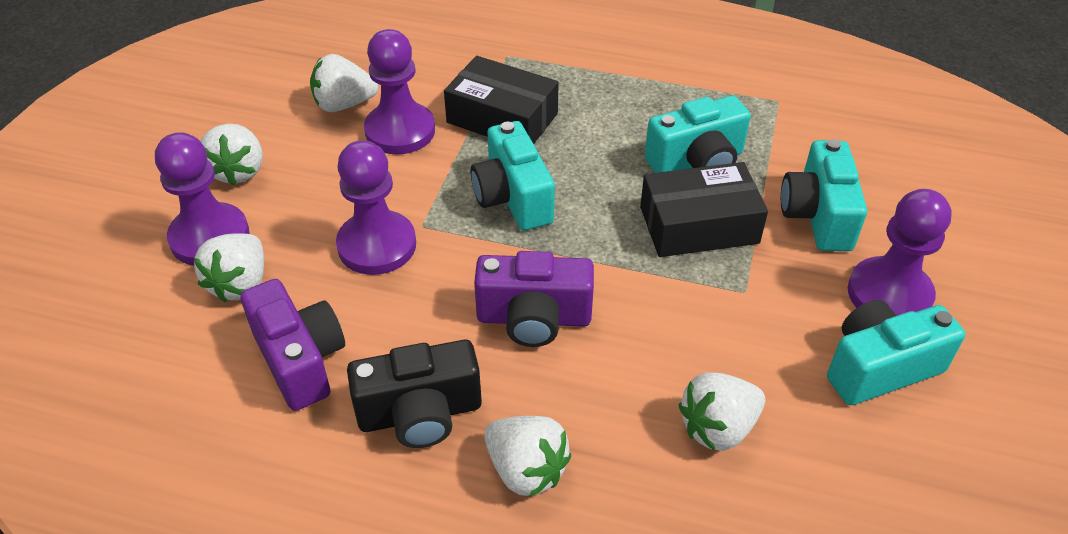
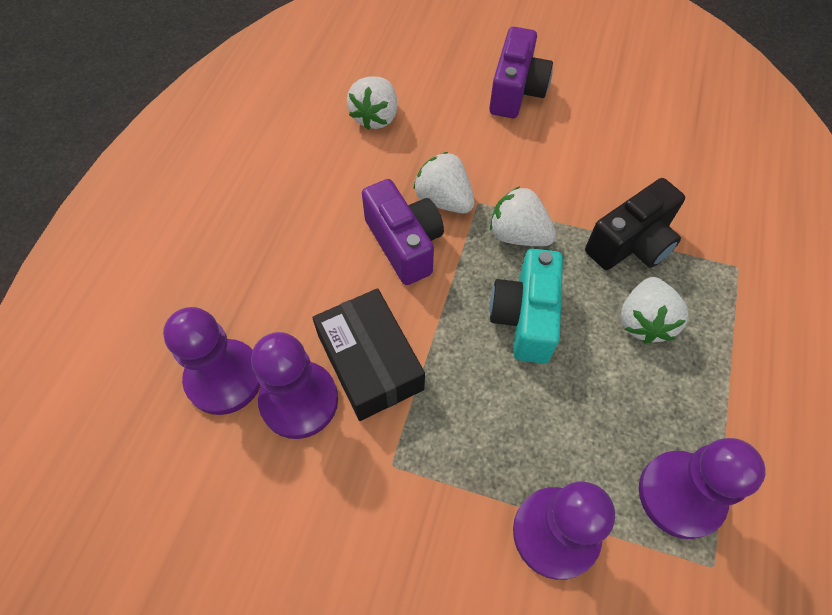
black box: [444,56,559,144] [640,162,768,257] = 2 -> [312,288,425,421] = 1
turquoise camera: [470,121,555,230] [645,96,751,173] [781,139,867,251] [827,300,966,405] = 4 -> [490,249,563,364] = 1
white strawberry: [194,233,264,302] [200,124,263,185] [310,54,378,112] [484,416,571,497] [679,372,765,451] = 5 -> [347,76,398,130] [414,152,474,213] [490,186,556,246] [621,277,689,344] = 4

